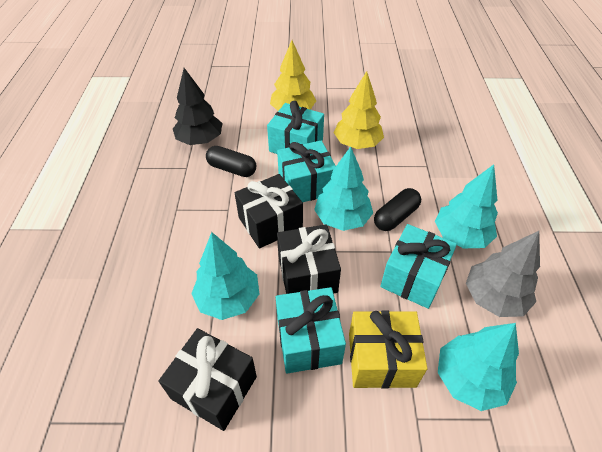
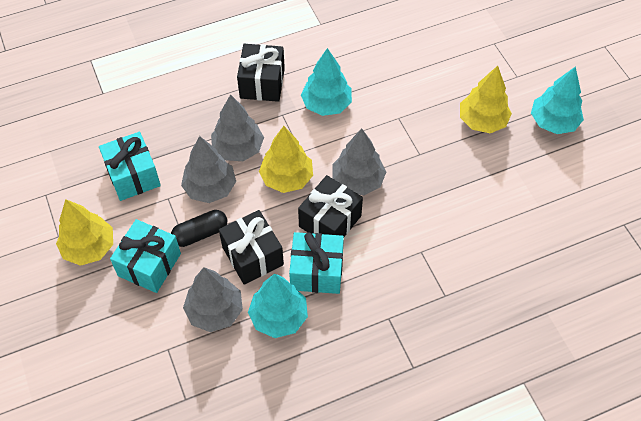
black capsule: [206,146,256,177] [374,188,421,231] = 2 -> [171,210,227,247] = 1
black tree: [173,68,222,145] = 1 -> none = 0
grey tree: [466,231,540,317] = 1 -> [181,136,236,203] [183,267,243,332] [211,94,264,161] [333,128,386,195] = 4
turquoise gift: [267,101,324,154] [276,287,346,373] [277,140,336,202] [380,224,457,309] = 4 -> [99,132,161,201] [110,219,181,293] [289,232,344,294] = 3
turquoise tree: [191,232,259,320] [314,147,373,231] [435,164,498,248] [438,323,519,411] = 4 -> [248,273,308,338] [301,48,352,116] [531,66,584,134] = 3
yellow gift: [349,311,428,389] = 1 -> none = 0
yellow tree: [270,40,316,111] [334,71,384,149] = 2 -> [56,199,113,266] [259,126,313,193] [460,66,512,133] = 3

